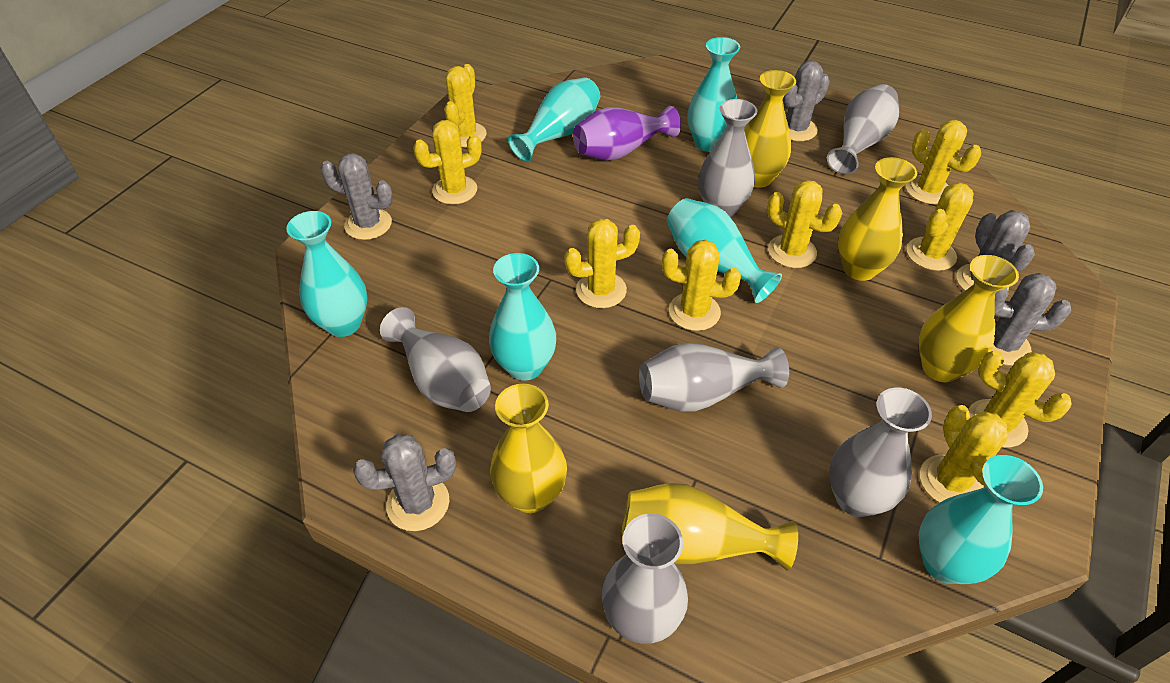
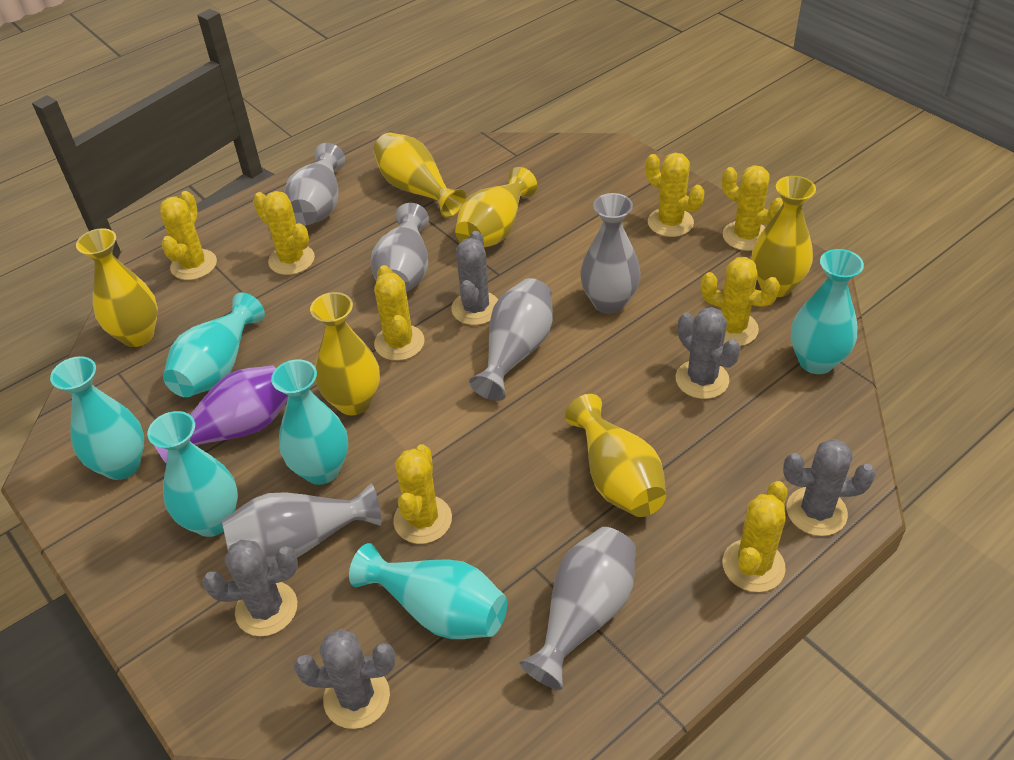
yellow cactus: [413,120,482,205] [445,64,487,147] [565,218,640,308] [662,240,741,331] [767,180,842,268] [906,120,981,204] [907,182,974,271] [920,405,1008,503] [968,350,1072,448] = 9 -> [160,191,217,280] [253,191,315,275] [374,265,425,361] [393,444,452,544] [646,153,704,237] [701,257,780,346] [722,165,783,251] [722,481,788,592] = 8
yellow vase: [490,384,567,513] [622,483,798,571] [744,70,796,188] [838,157,917,281] [919,255,1019,382] = 5 -> [76,228,158,347] [310,292,380,415] [373,133,466,218] [455,167,537,247] [565,394,666,517] [752,176,816,297] = 6

